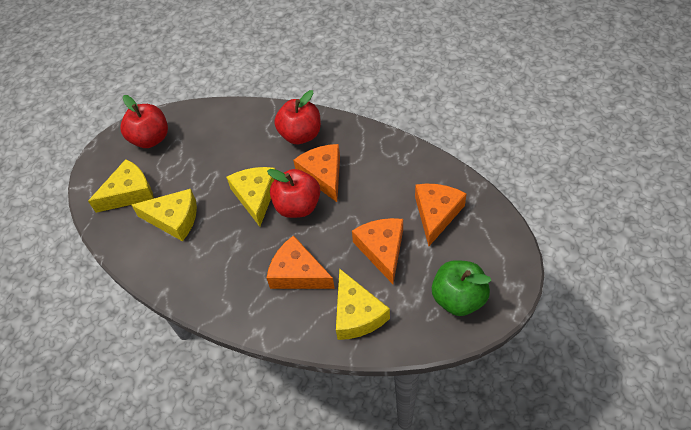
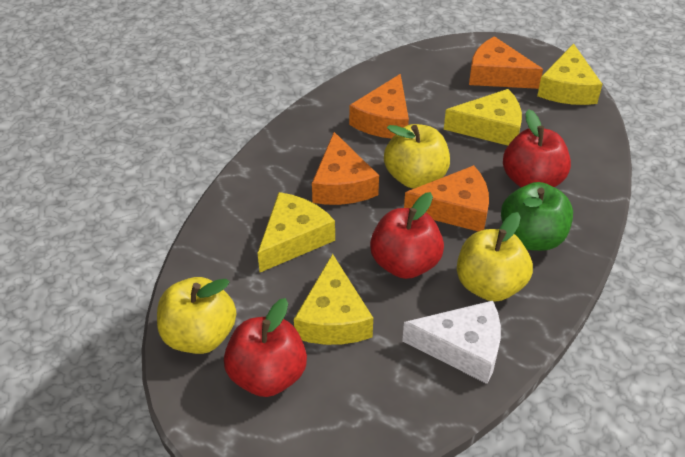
white cheese: none = 0 -> [402,301,501,384] = 1
yellow apple: none = 0 -> [157,277,236,354] [384,124,450,188] [457,212,533,302] = 3

